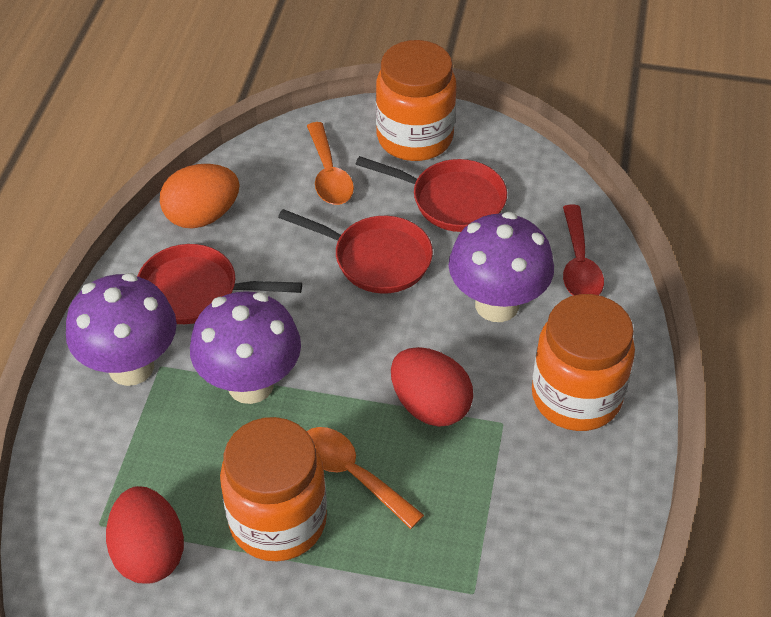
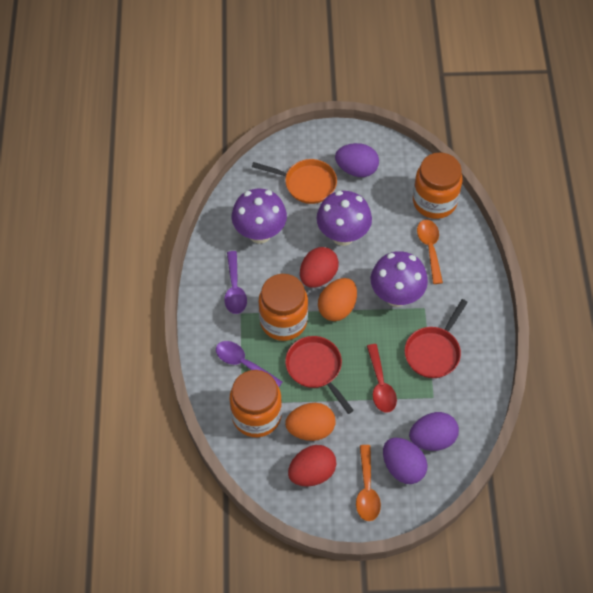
orange egg: [160,164,239,229] = 1 -> [285,403,336,441] [318,278,357,321] = 2
orange pan: none = 0 -> [252,159,337,204] = 1
purple egg: none = 0 -> [335,143,379,177] [383,438,428,484] [409,412,459,451] = 3
purple spoon: none = 0 -> [216,341,282,387] [224,251,247,314] = 2
red pan: [138,244,302,324] [278,209,433,293] [356,156,507,232] = 3 -> [285,336,354,414] [405,299,468,378] = 2

